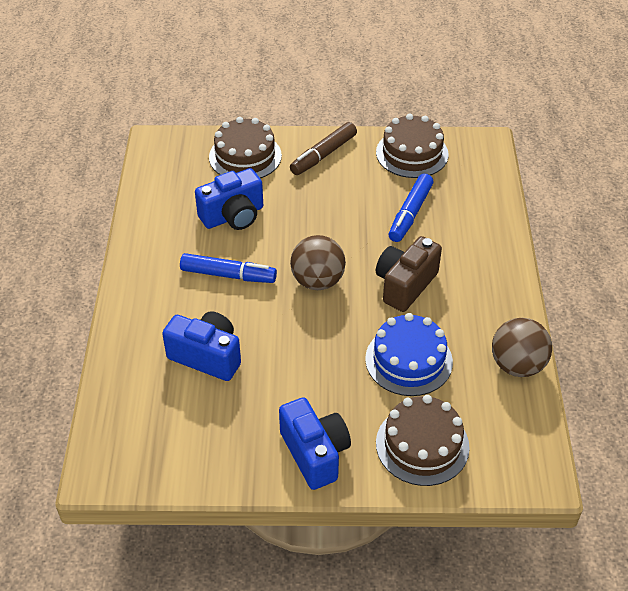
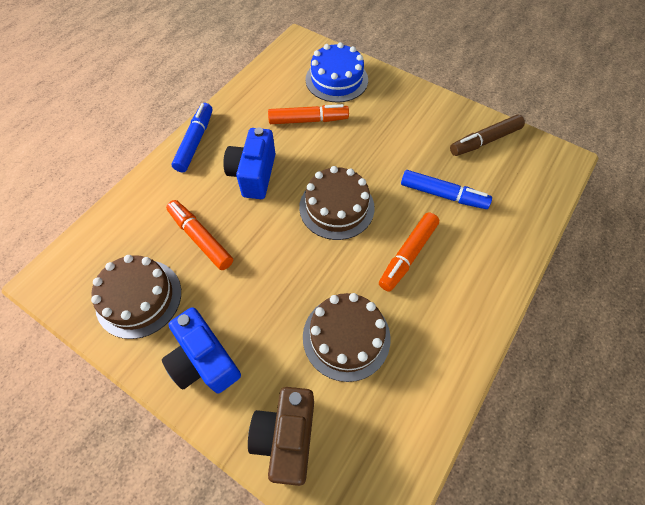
blue camera: [162,311,241,381] [195,168,263,230] [279,397,351,490] = 3 -> [162,307,241,393] [223,127,276,199] = 2
brown ball: [290,235,346,290] [492,318,552,377] = 2 -> none = 0
orange marker: none = 0 -> [166,200,233,270] [268,104,349,124] [379,212,439,292] = 3

